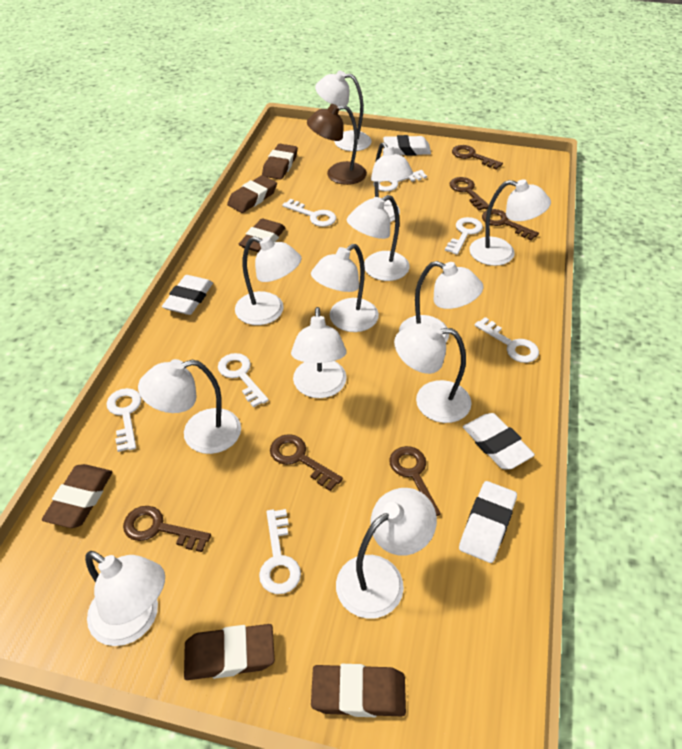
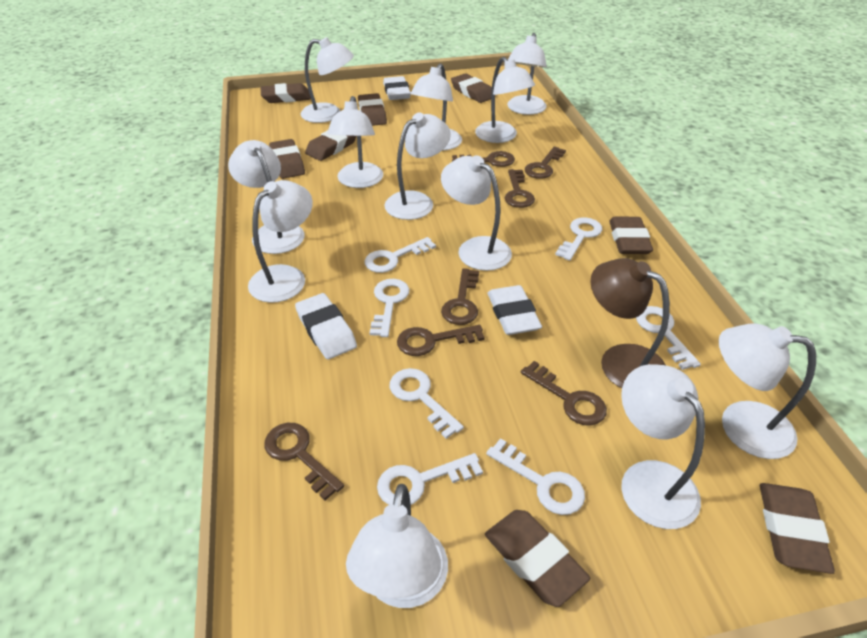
brown eraser: [42,464,112,528] [184,624,275,680] [227,175,277,213] [239,219,286,252] [262,144,298,180] [311,664,406,717] = 6 -> [261,83,311,103] [269,139,305,179] [305,130,356,161] [358,93,387,126] [451,73,492,103] [485,510,590,607] [609,217,653,254] [760,483,835,574] = 8
brown key: [123,506,211,552] [270,434,343,491] [389,446,441,516] [450,177,489,210] [452,145,503,169] [482,209,539,240] = 6 -> [264,423,344,500] [397,325,485,356] [441,268,479,325] [452,151,515,167] [505,169,535,208] [521,361,607,425] [525,147,566,179] = 7
white eraser: [162,275,213,315] [383,135,431,156] [459,481,517,563] [463,413,535,469] = 4 -> [295,293,357,359] [383,76,411,100] [488,285,542,335] = 3

